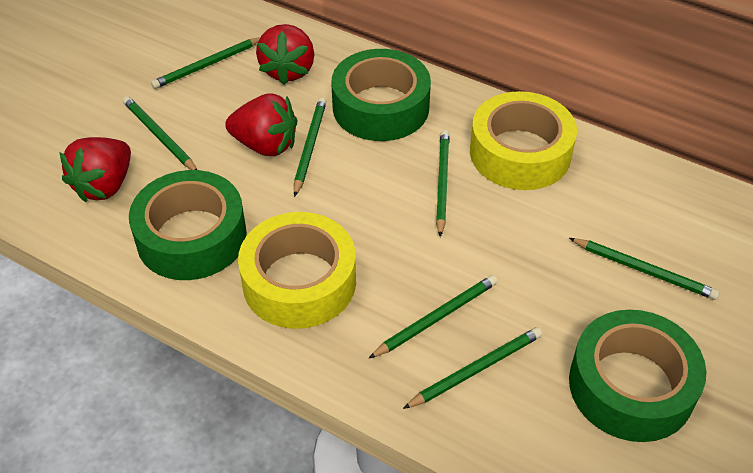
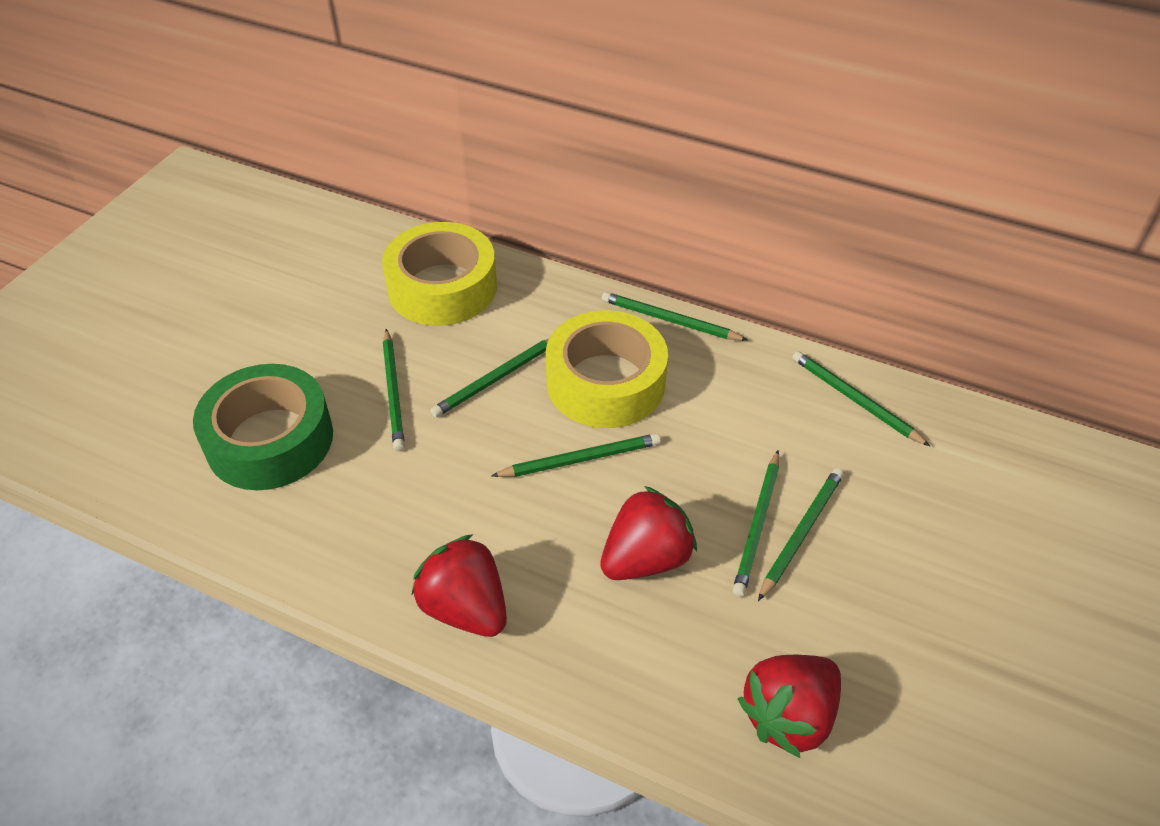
green tape: [129,170,247,280] [331,49,431,141] [569,310,707,442] = 3 -> [193,364,333,490] = 1

